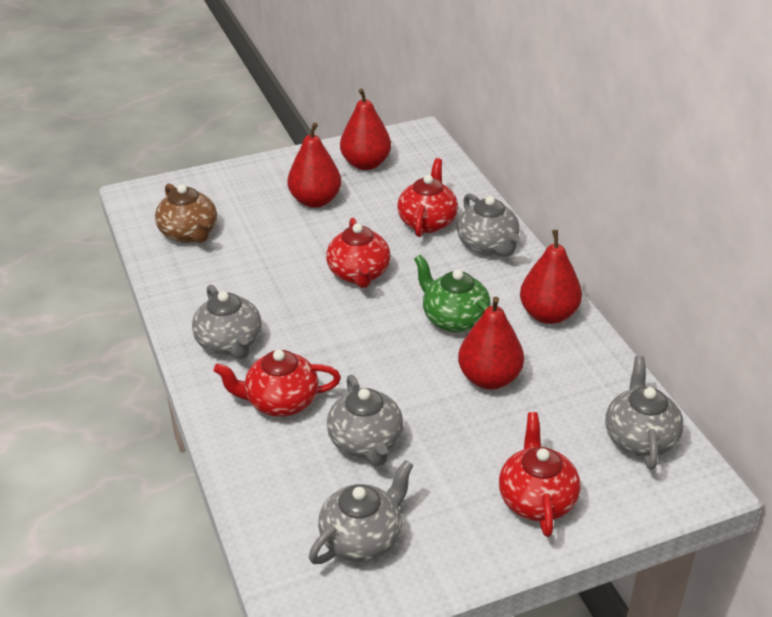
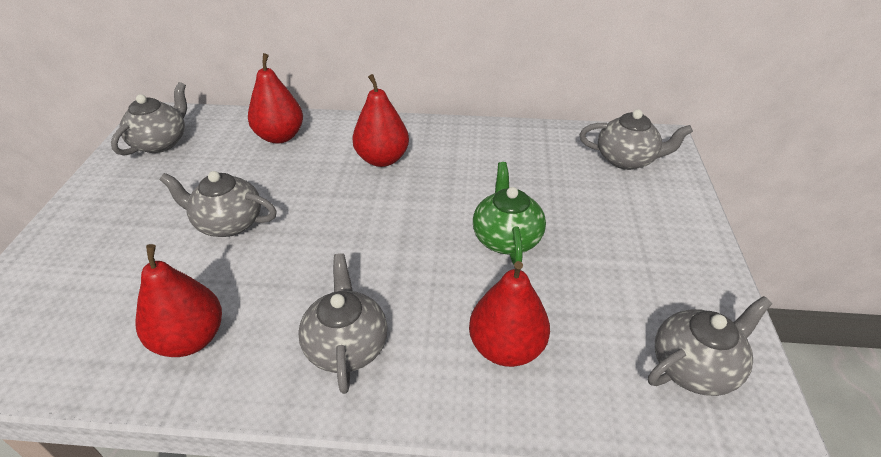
brown teapot: [155,183,217,243] = 1 -> none = 0
red teapot: [214,350,341,417] [326,218,390,288] [397,158,458,237] [499,412,581,537] = 4 -> none = 0

